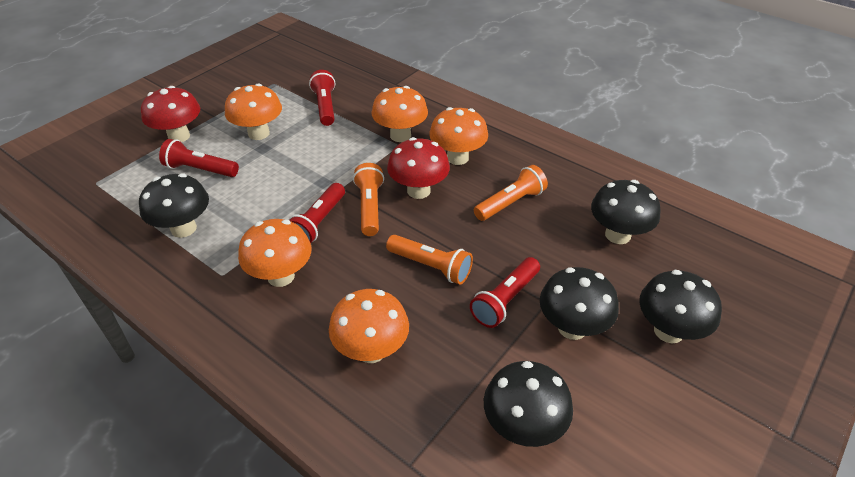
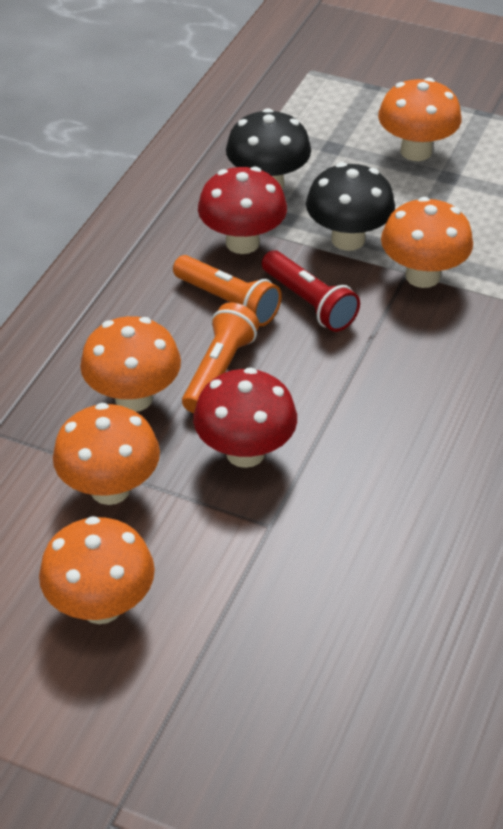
black mushroom: [139,173,209,238] [484,361,573,447] [540,267,619,340] [591,180,661,244] [639,270,722,343] = 5 -> [226,108,311,190] [306,162,395,251] = 2
orange flashlight: [353,163,384,236] [386,235,473,285] [474,165,548,221] = 3 -> [173,255,282,326] [182,303,259,413] = 2
red flashlight: [159,139,239,177] [288,183,345,243] [309,70,335,126] [470,257,540,328] = 4 -> [262,250,360,332] = 1

